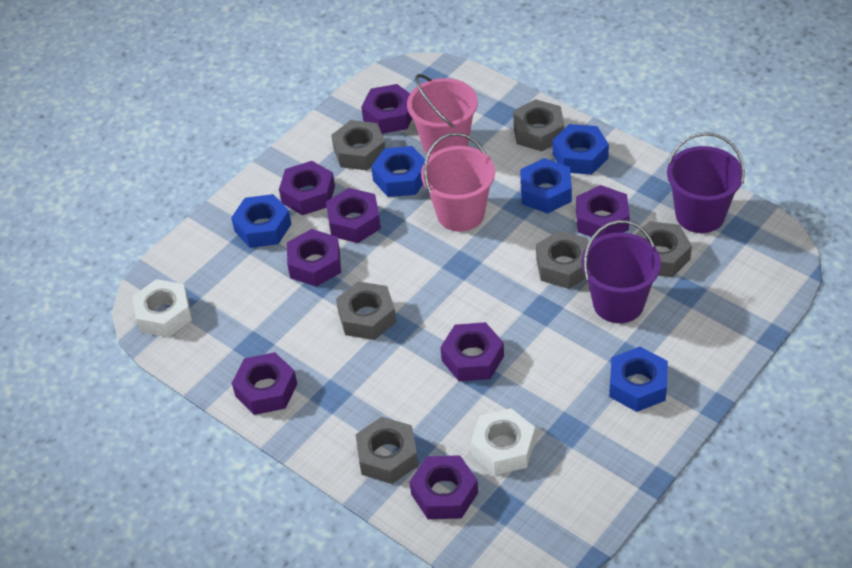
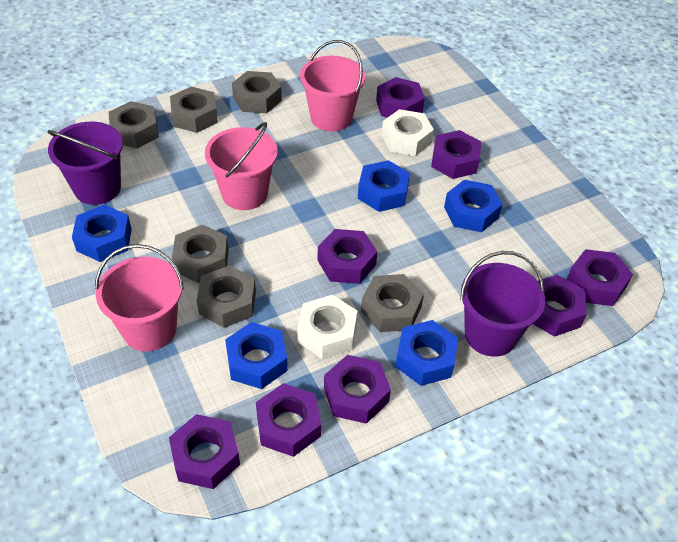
pink bucket: [407,74,478,156] [421,133,495,232] = 2 -> [95,244,184,352] [205,122,278,210] [300,40,366,132] = 3

